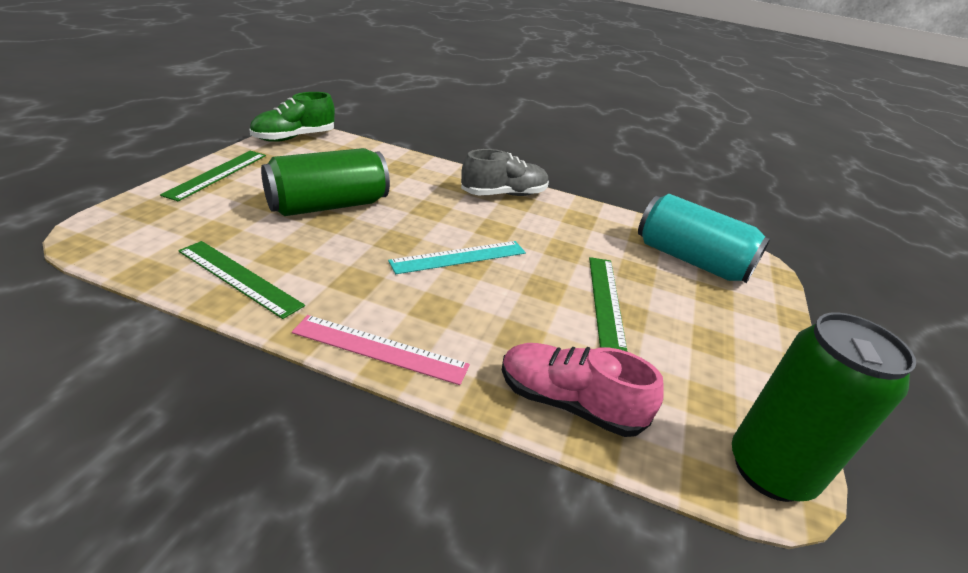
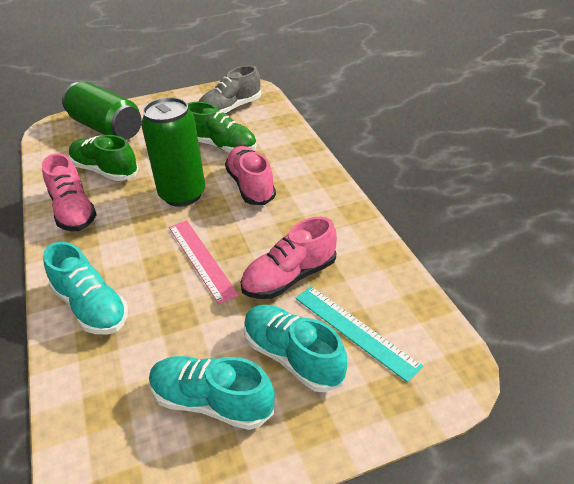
green ruler: [160,151,266,201] [178,241,305,319] [589,257,627,352] = 3 -> none = 0
green shoe: [249,92,335,142] = 1 -> [69,135,139,181] [187,102,257,153] = 2
pink shoe: [502,343,664,437] = 1 -> [42,153,97,232] [225,146,276,205] [240,217,337,299] = 3
turquoise can: [638,194,771,283] = 1 -> none = 0
turquoise shoe: none = 0 -> [43,242,128,334] [149,356,275,430] [244,305,347,392] = 3

